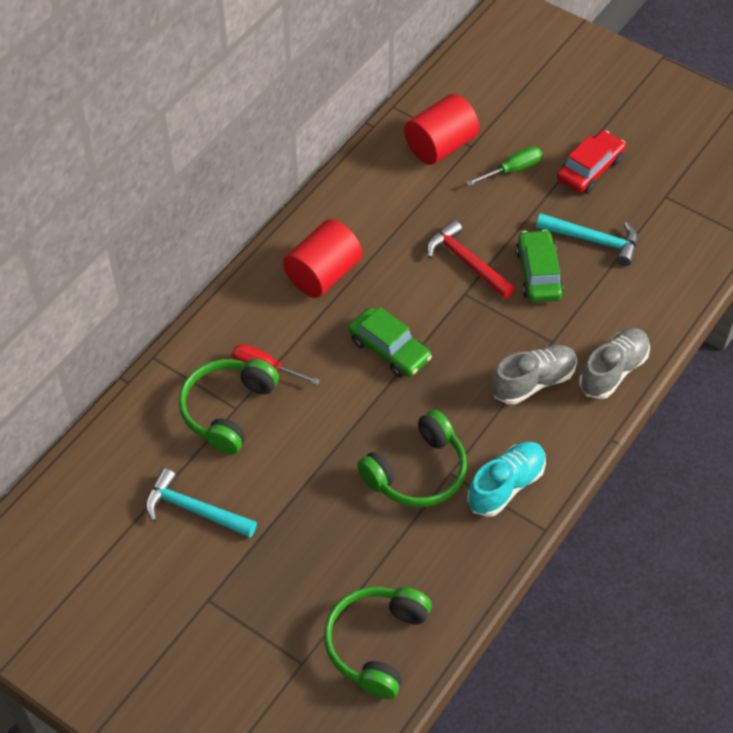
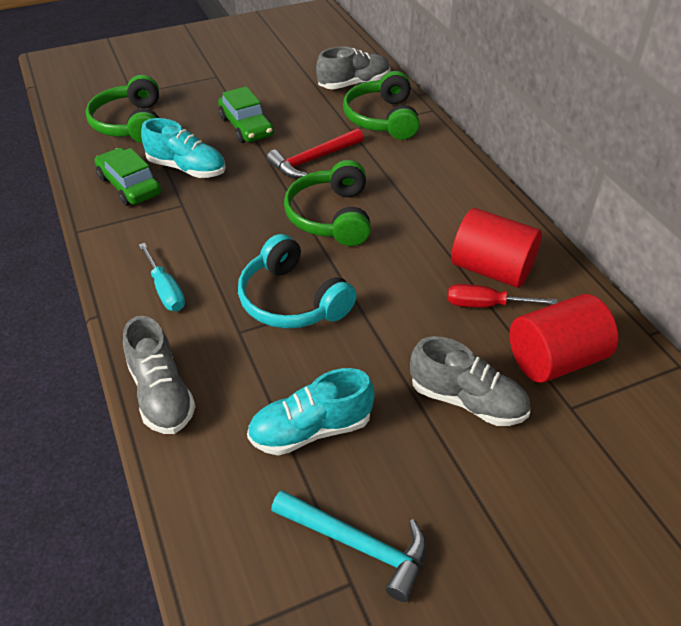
green screwdriver: [466,146,542,186] = 1 -> none = 0
grey shoe: [492,345,577,405] [579,328,650,399] = 2 -> [123,316,196,434] [316,47,390,89] [410,336,530,426] = 3
red car: [557,130,626,193] = 1 -> none = 0
turquoise hammer: [145,468,257,538] [536,213,637,266] = 2 -> [271,490,427,602] = 1
turquoise headphones: none = 0 -> [238,234,357,329] = 1
turquoise screwdriver: none = 0 -> [139,243,185,311] = 1
turquoise shoe: [467,442,546,517] = 1 -> [141,118,226,178] [247,368,374,455] = 2

